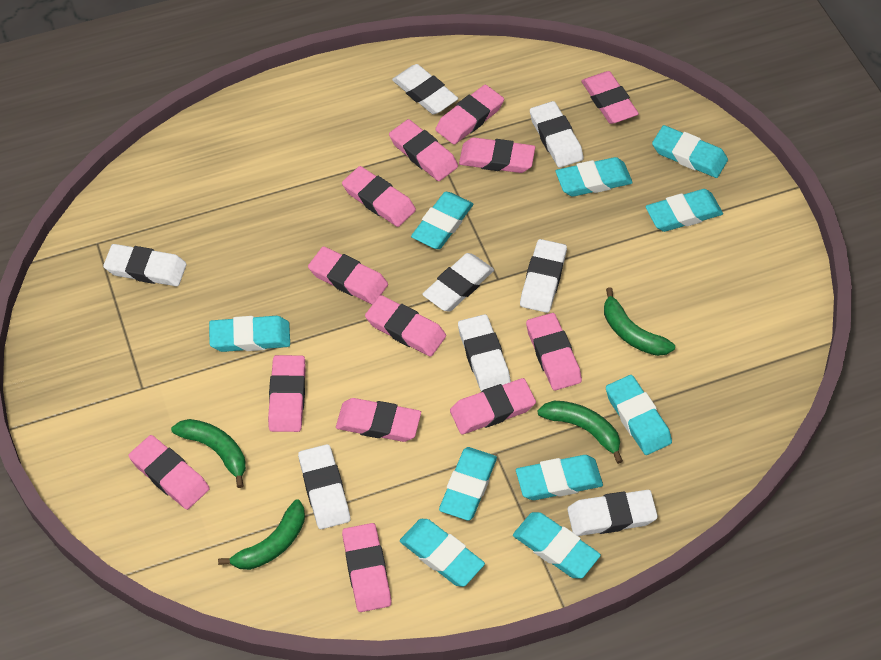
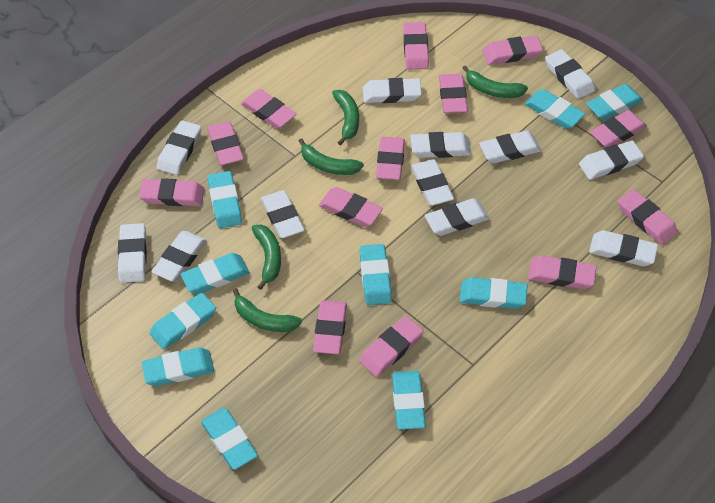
green banana: [171,419,246,488] [218,499,305,570] [537,401,623,464] [604,287,675,356] = 4 -> [232,288,302,332] [252,225,281,290] [299,138,364,175] [332,90,359,145] [462,65,528,98] = 5
white eraser: [103,244,187,286] [298,444,350,529] [392,64,458,114] [422,253,494,311] [458,314,511,392] [520,239,567,313] [530,101,584,168] [567,490,658,536] = 8 -> [118,223,147,283] [151,231,207,282] [157,120,201,175] [261,190,304,238] [363,78,422,103] [410,132,471,158] [411,159,454,206] [425,198,490,236] [479,131,542,163] [545,49,595,99] [579,140,644,180] [589,230,658,266] = 12

